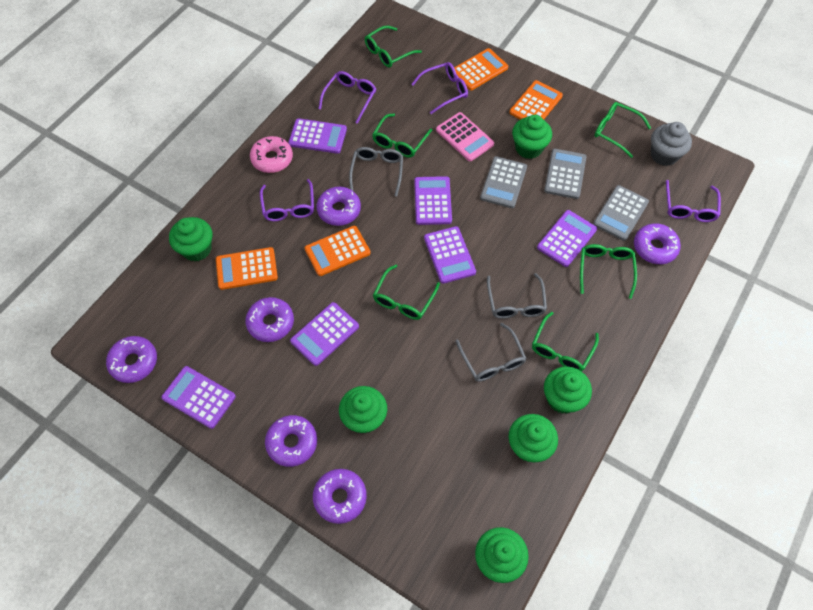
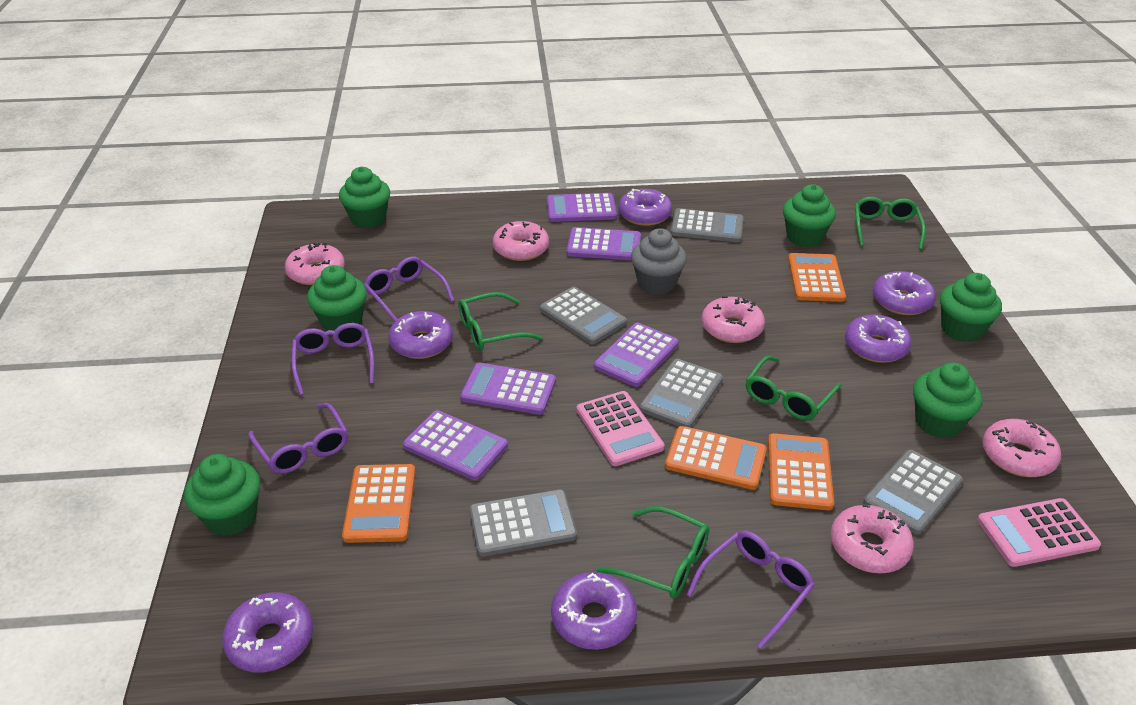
green glasses: [365,25,422,67] [372,113,432,158] [373,265,440,320] [532,312,599,371] [580,244,637,299] [594,102,651,158] = 6 -> [458,292,542,350] [596,506,709,599] [746,356,841,420] [855,197,926,250] = 4
grey calculator: [480,156,527,208] [544,149,587,199] [593,185,649,241] = 3 -> [470,490,577,557] [540,287,627,344] [639,359,723,428] [671,208,744,242] [863,450,963,535] = 5
grey glasses: [349,147,403,197] [456,323,527,382] [487,273,547,319] = 3 -> none = 0
pink calculator: [436,112,494,161] = 1 -> [577,391,665,466] [977,498,1101,567] = 2
pink donut: [250,136,293,173] = 1 -> [285,243,345,285] [493,221,549,261] [701,296,765,343] [830,504,914,574] [982,419,1061,477] = 5
purple calculator: [161,366,236,429] [288,118,347,154] [290,302,359,366] [414,176,452,225] [424,226,476,284] [537,210,597,267] = 6 -> [403,410,508,481] [460,363,556,415] [547,193,617,222] [566,227,641,261] [594,323,679,387] = 5

